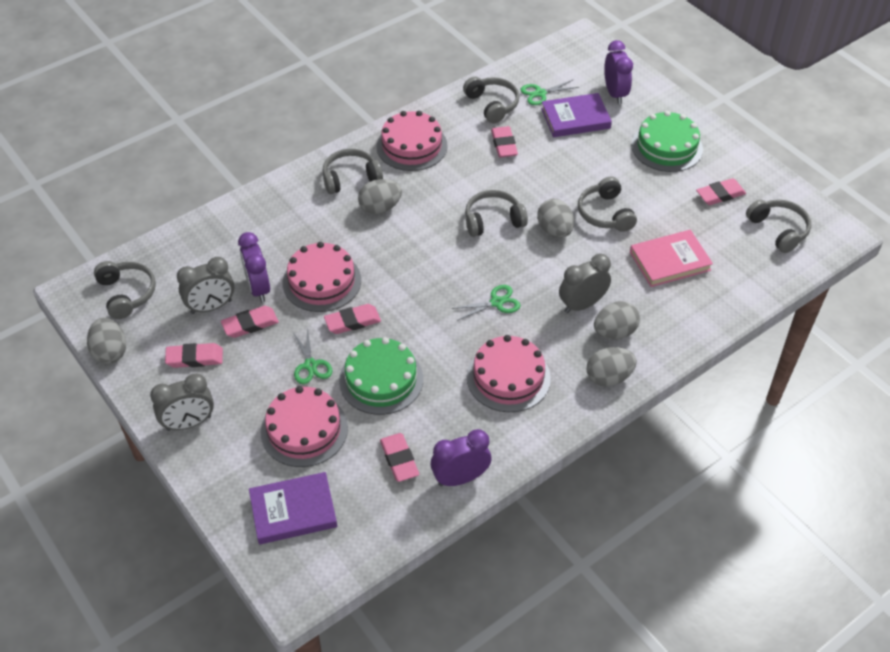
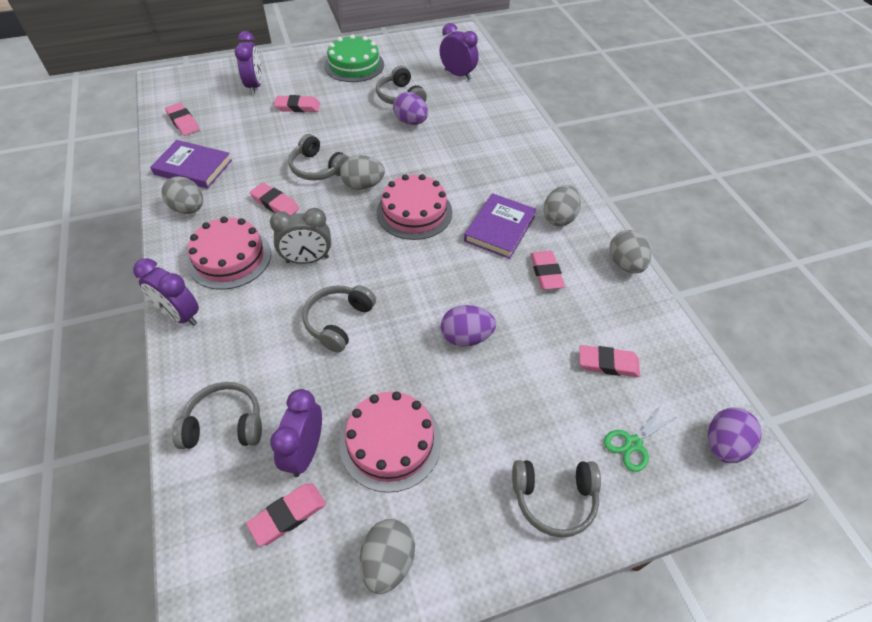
green cake: [339,337,423,415] [631,111,703,172] = 2 -> [324,34,384,82] = 1
green scissors: [292,327,332,384] [451,285,521,321] [520,80,579,105] = 3 -> [604,405,678,472] = 1
grey clock: [150,373,214,431] [177,257,234,314] [559,254,611,313] = 3 -> [270,208,331,264] = 1
grey headphones: [94,261,156,319] [323,149,383,194] [463,77,520,123] [465,190,528,237] [578,177,637,232] [746,199,811,253] = 6 -> [172,382,262,449] [288,134,349,180] [302,285,376,353] [376,66,427,104] [512,460,601,537] = 5
pink book: [630,230,713,287] = 1 -> none = 0
pink cake: [261,386,348,467] [283,242,361,312] [377,111,448,171] [467,335,551,412] = 4 -> [187,216,271,290] [340,391,442,493] [377,174,452,240] = 3
purple clock: [238,232,270,302] [431,429,491,486] [604,40,633,104] = 3 -> [133,258,199,326] [234,31,262,94] [270,389,322,477] [440,23,479,80] = 4
purple egg: none = 0 -> [393,92,428,125] [441,305,496,347] [708,407,762,463] = 3

